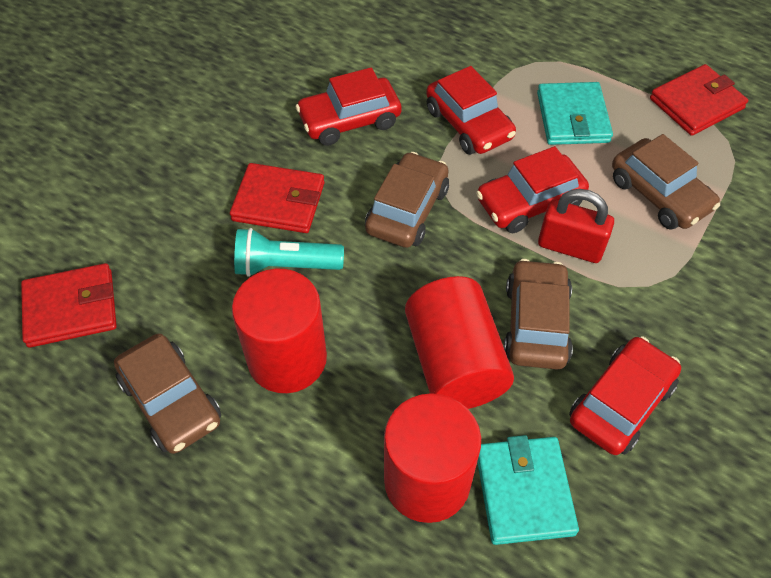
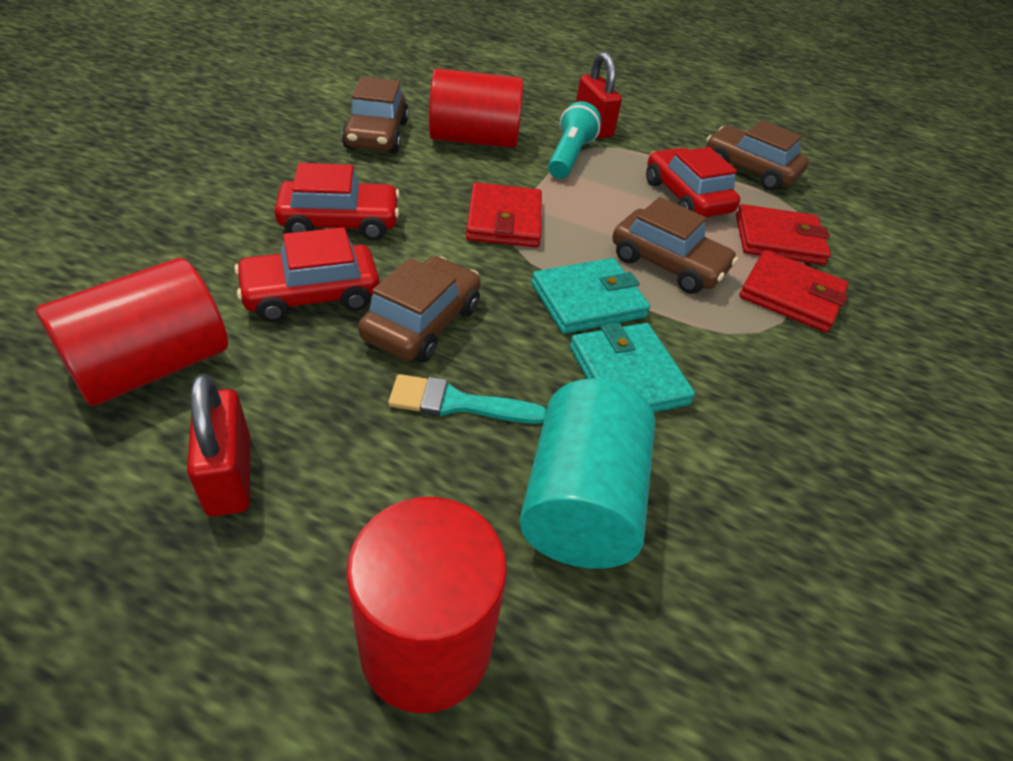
red car: [296,68,402,146] [426,66,516,155] [476,146,589,233] [569,336,681,455] = 4 -> [234,227,380,322] [274,163,400,241] [646,147,740,217] = 3
red padlock: [538,189,614,263] = 1 -> [187,374,250,517] [576,52,622,138] = 2
turquoise brush: none = 0 -> [388,374,546,424] = 1
turquoise cylinder: none = 0 -> [519,378,655,569] = 1

